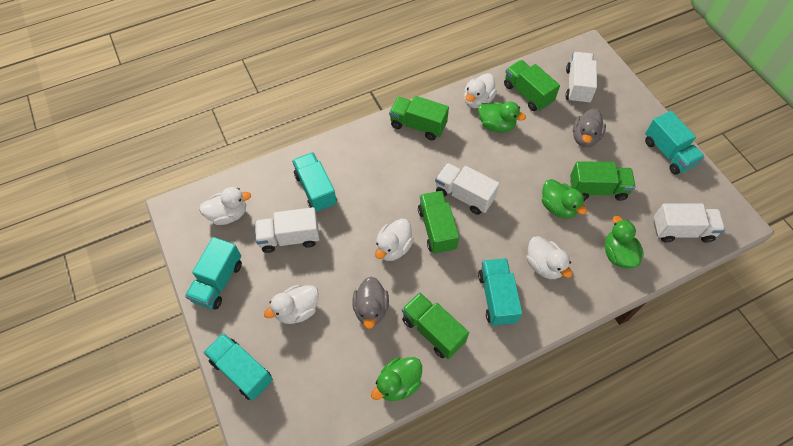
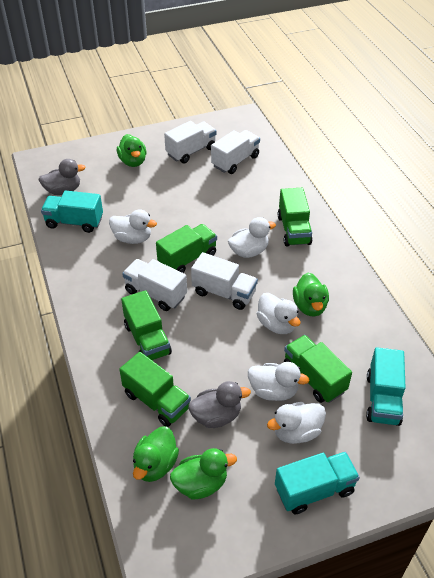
turquoise truck: [185,237,242,310] [203,333,273,401] [292,152,337,213] [478,258,522,326] [645,111,704,174] = 5 -> [41,190,103,233] [275,452,360,514] [366,347,406,426] = 3

